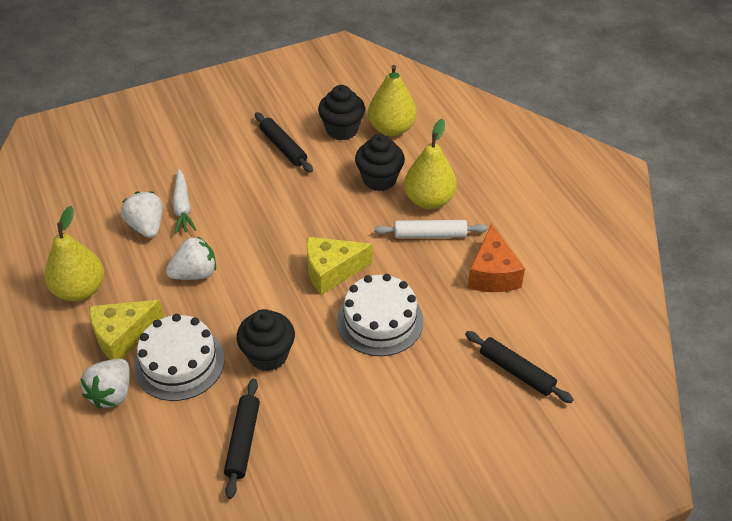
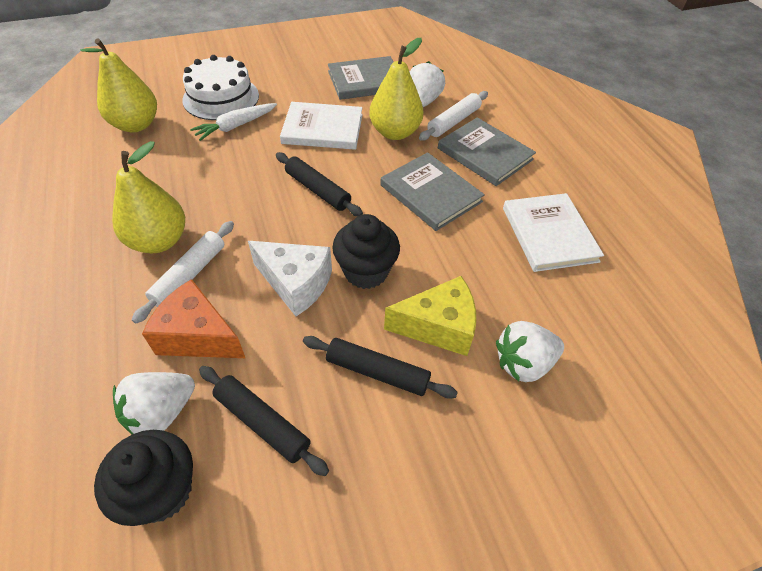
black cupcake: [237,309,295,371] [318,85,365,140] [355,134,405,191] = 3 -> [94,430,193,526] [332,214,400,289] = 2
grey book: none = 0 -> [328,56,394,100] [380,152,485,231] [438,117,536,186] = 3
white book: none = 0 -> [280,102,363,150] [503,193,604,272] = 2
white cake: [134,314,225,401] [337,274,424,356] = 2 -> [182,55,259,120] = 1
white cheese: none = 0 -> [248,241,332,316] = 1
white rolling pin: [374,220,487,238] = 1 -> [132,221,234,323] [419,91,488,141] = 2
yellow cheese: [89,300,165,360] [306,237,373,295] = 2 -> [384,276,476,356] = 1

